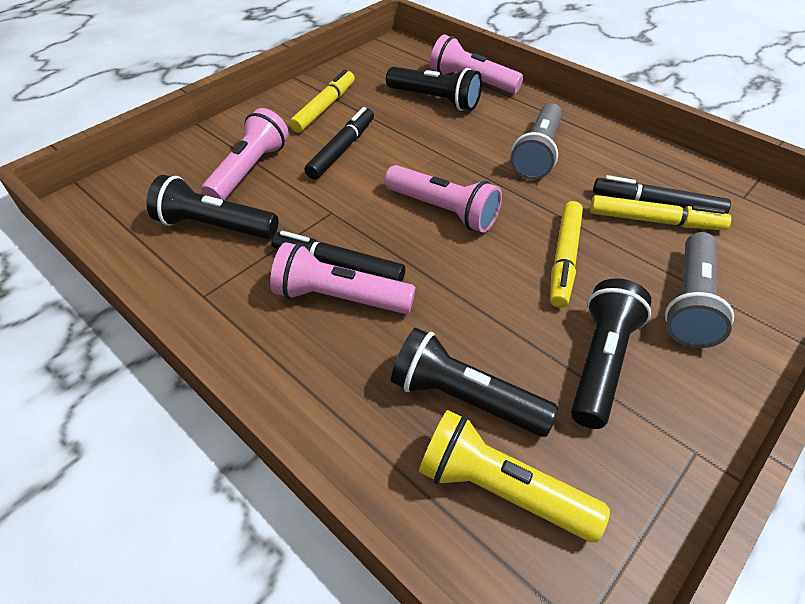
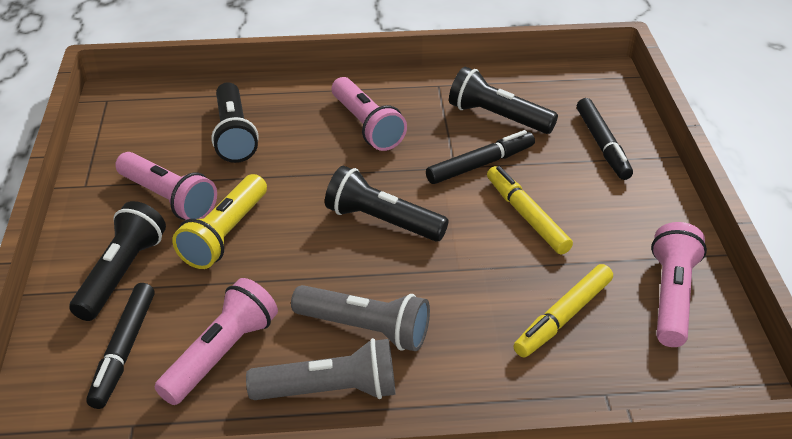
yellow marker: [289,70,355,133] [550,201,583,308] [590,195,731,230] = 3 -> [487,166,573,255] [513,264,613,357] = 2

